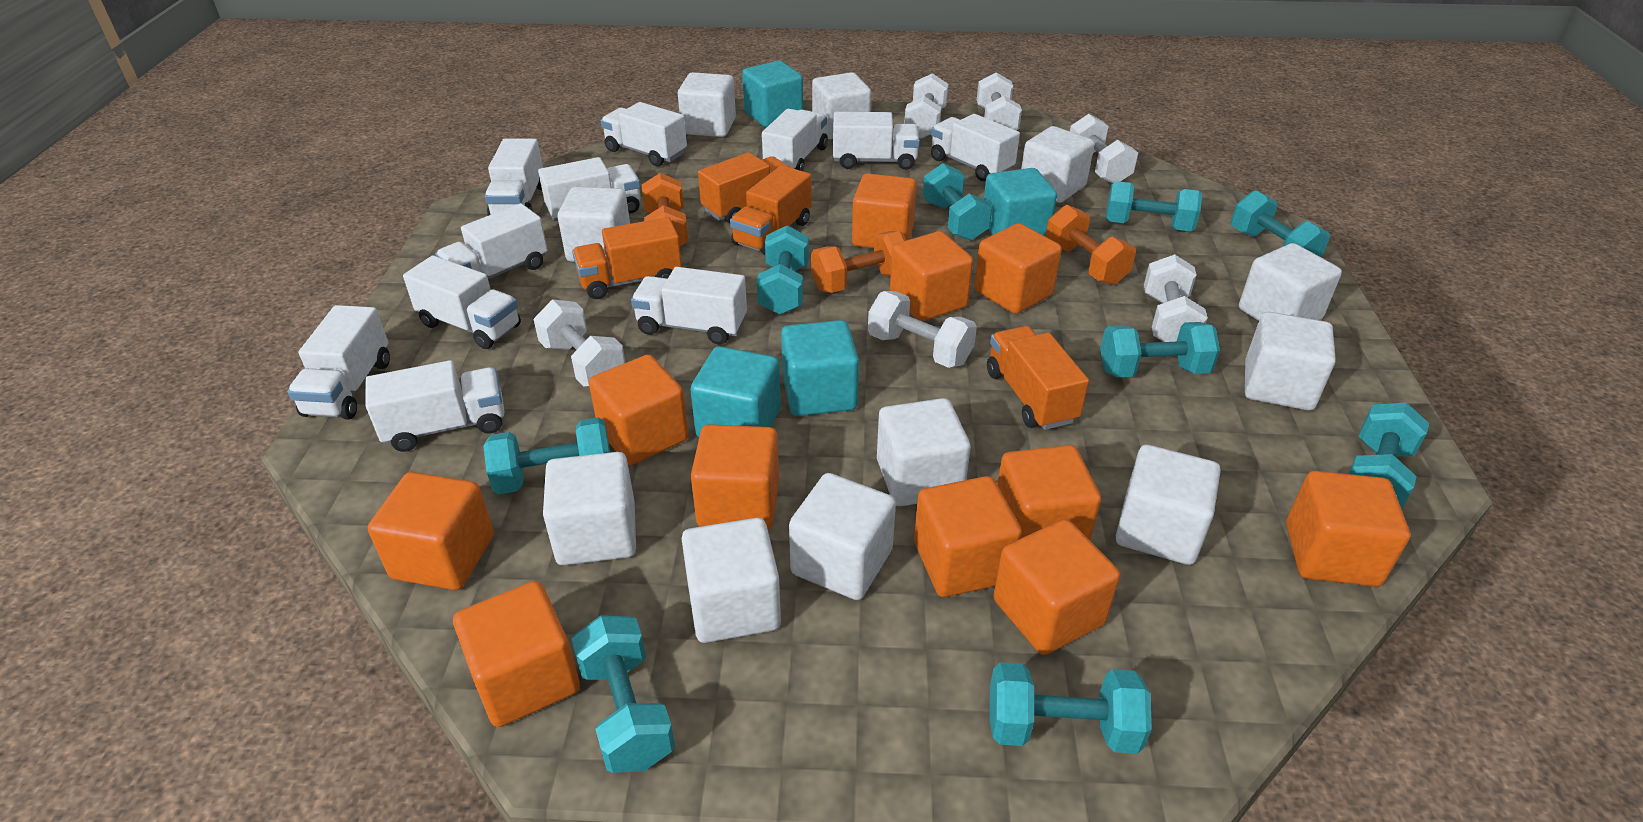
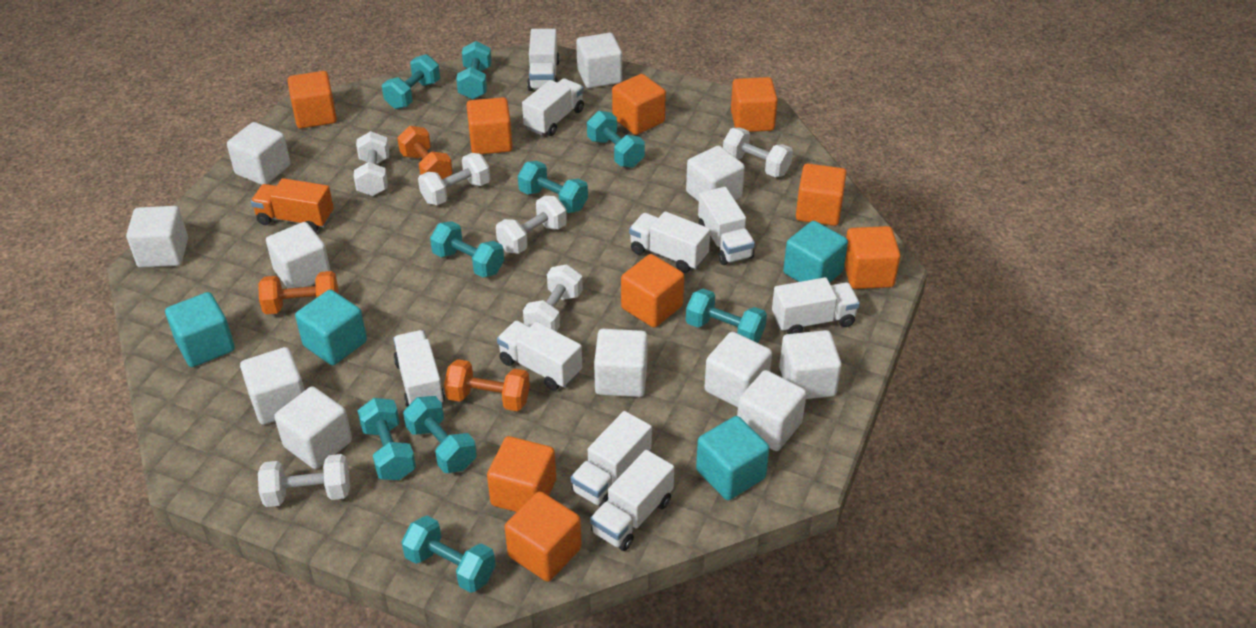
orange cube: [368,472,494,590] [453,581,580,727] [589,355,688,465] [691,424,779,530] [852,173,917,248] [890,231,973,321] [914,476,1022,597] [974,223,1062,314] [993,519,1120,655] [997,445,1101,541] [1286,471,1410,587] = 11 -> [288,71,337,129] [467,97,513,154] [487,436,556,512] [505,491,582,582] [612,74,666,135] [621,254,684,328] [731,77,778,132] [796,164,847,226] [844,226,901,289] = 9
orange truck: [572,217,682,299] [698,152,789,224] [730,165,812,255] [987,326,1089,430] = 4 -> [251,178,334,232] = 1
white truck: [287,305,390,420] [366,360,505,452] [403,255,521,349] [435,203,548,279] [484,139,543,216] [538,157,641,221] [601,102,687,166] [631,267,747,344] [762,109,828,171] [833,112,920,170] [931,114,1020,181] = 11 -> [393,330,445,407] [497,321,582,390] [522,78,584,136] [527,29,560,91] [571,411,652,507] [590,450,674,551] [629,211,710,273] [698,187,755,265] [772,277,860,334] = 9

